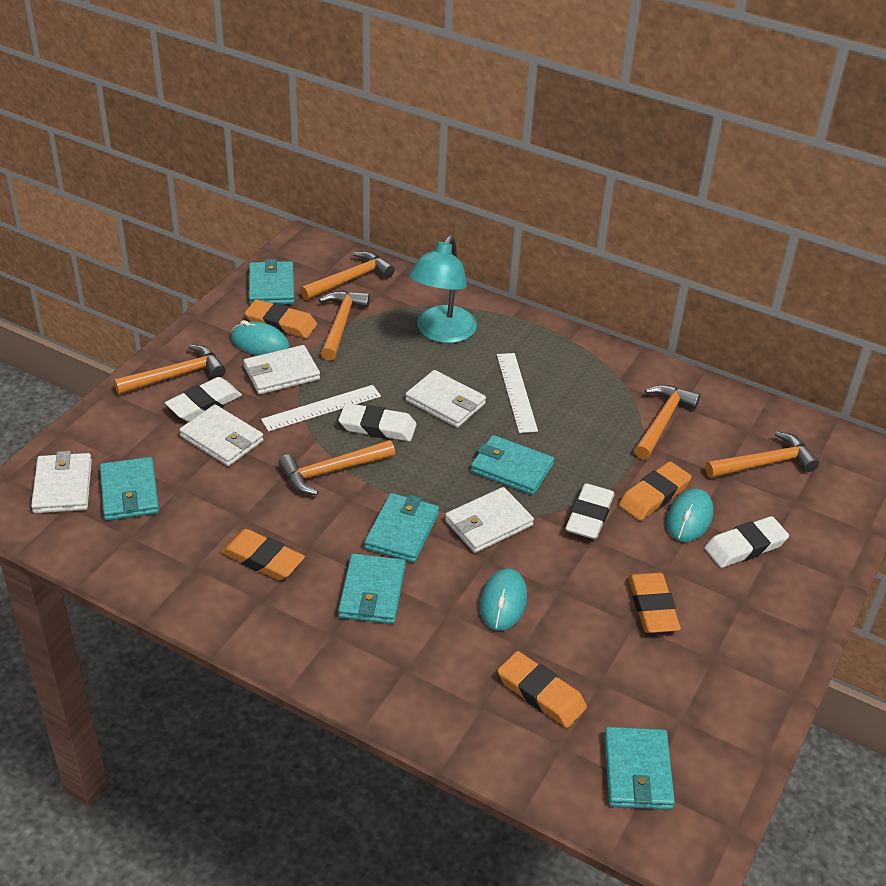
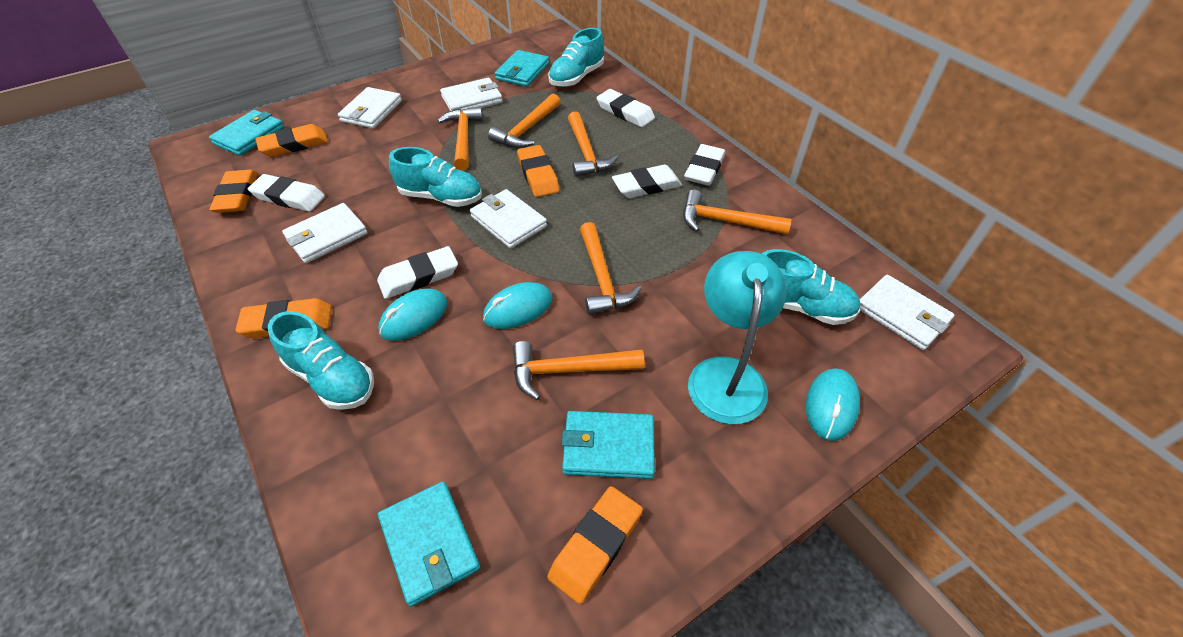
turquoise shoe: none = 0 -> [268,311,374,410] [389,147,482,207] [548,28,604,87] [762,249,860,325] = 4
turquoise wallet: [100,457,159,520] [249,259,295,305] [338,554,406,624] [364,493,439,563] [471,435,554,495] [604,727,675,810] = 6 -> [209,110,285,156] [378,481,480,606] [495,50,549,87] [561,411,655,479] = 4
white eraser: [165,377,242,421] [338,403,417,441] [565,483,615,539] [705,516,789,568] = 4 -> [248,174,325,212] [377,246,458,299] [596,89,655,127] [612,165,682,198] [684,144,725,186] = 5
white ruler: [261,385,381,432] [497,353,538,433] = 2 -> none = 0

